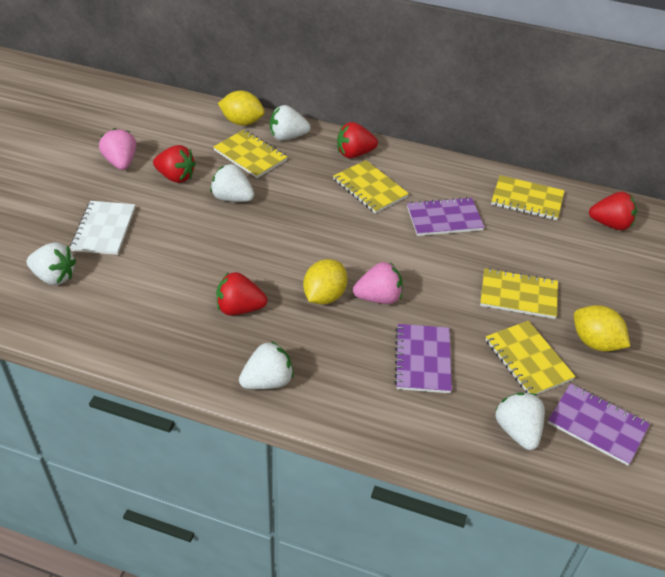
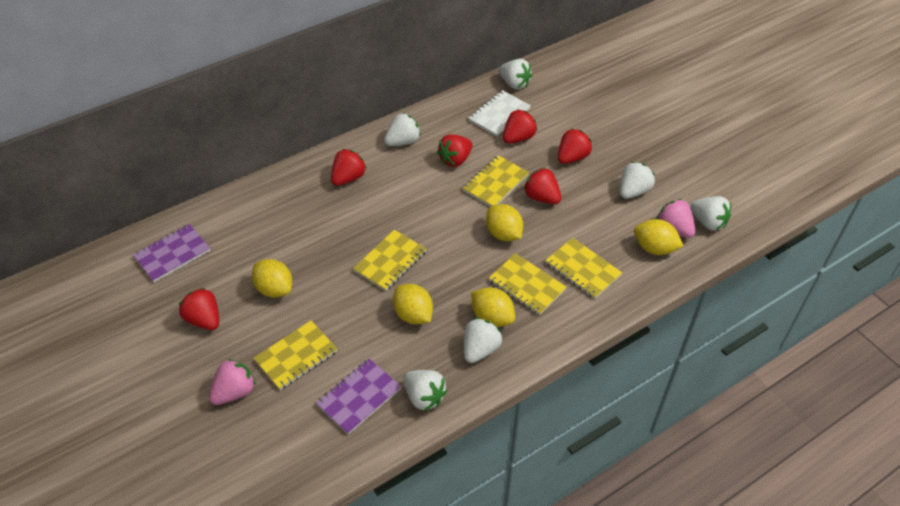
purple notebook: [394,324,452,393] [407,197,485,236] [548,383,650,466] = 3 -> [133,224,211,282] [316,358,402,435] = 2
red strawberry: [153,145,196,183] [216,272,267,315] [337,122,378,158] [589,191,637,230] = 4 -> [179,288,219,330] [331,149,367,186] [437,134,473,167] [503,109,537,144] [523,167,561,204] [558,129,592,164] = 6
white strawberry: [26,242,76,285] [210,164,254,202] [239,341,294,389] [270,105,311,141] [495,393,545,450] = 5 -> [384,113,421,146] [403,370,447,411] [464,318,502,363] [498,59,532,89] [620,162,655,199] [690,196,731,231] = 6
yellow lemon: [218,91,265,126] [303,259,348,305] [574,305,630,352] = 3 -> [252,259,292,298] [393,284,433,324] [471,287,515,327] [486,204,523,241] [634,219,683,255] = 5

